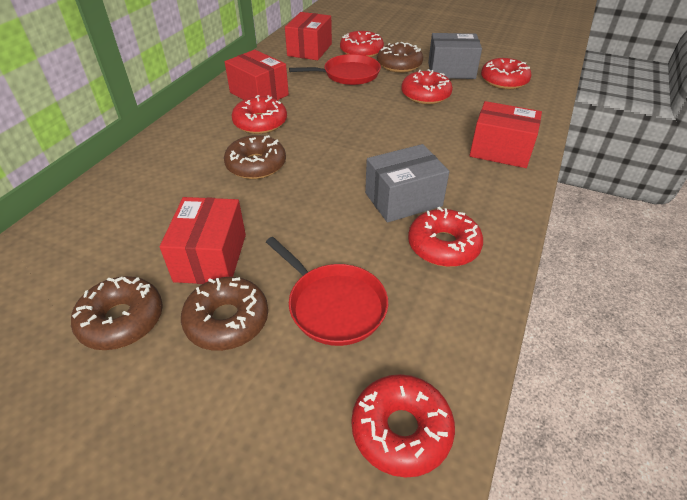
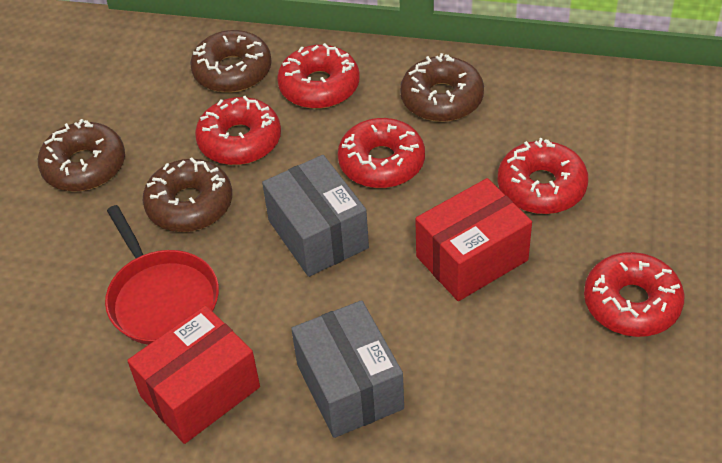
red box: [160,197,246,284] [225,50,289,100] [285,12,332,60] [469,101,542,168] = 4 -> [127,305,260,444] [415,178,532,301] = 2
red donut: [232,95,287,134] [340,31,384,57] [351,374,455,478] [401,69,453,104] [408,207,483,267] [481,58,532,89] = 6 -> [195,96,281,165] [277,43,360,109] [338,118,425,188] [497,138,588,214] [584,252,685,337] = 5
red pan: [266,237,388,346] [289,54,381,85] = 2 -> [105,205,219,345] = 1

